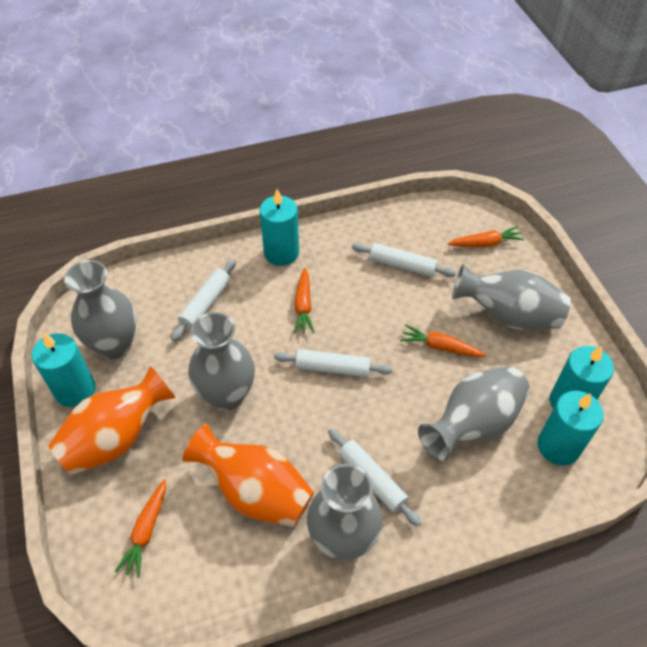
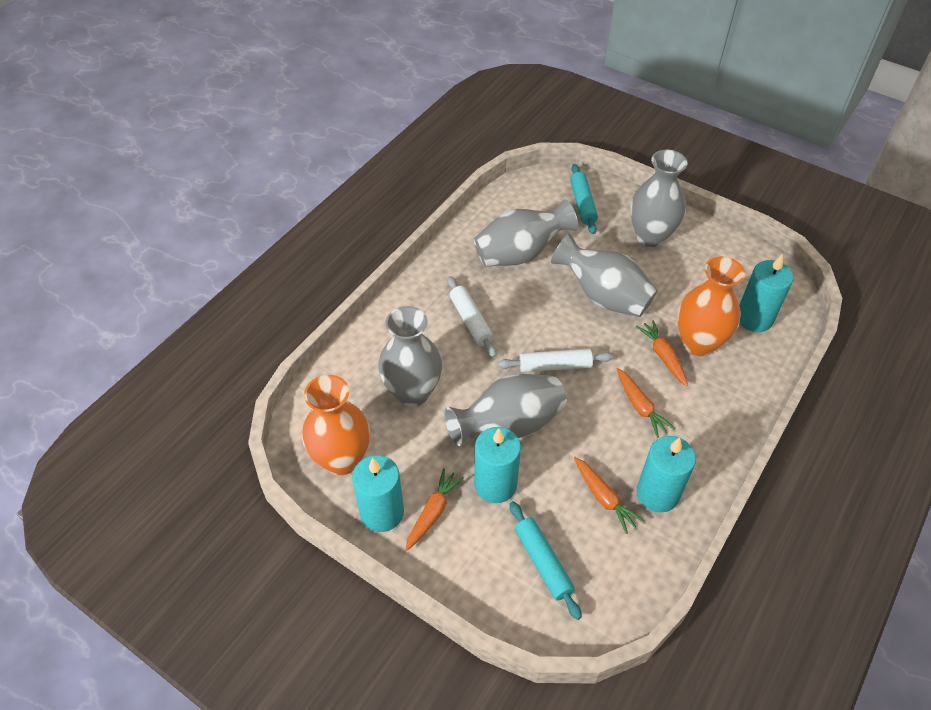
turquoise rolling pin: none = 0 -> [510,501,582,620] [570,164,598,234] = 2
white rolling pin: [171,259,236,341] [274,349,393,377] [328,428,421,526] [352,243,456,277] = 4 -> [447,276,497,357] [498,349,614,372] = 2

